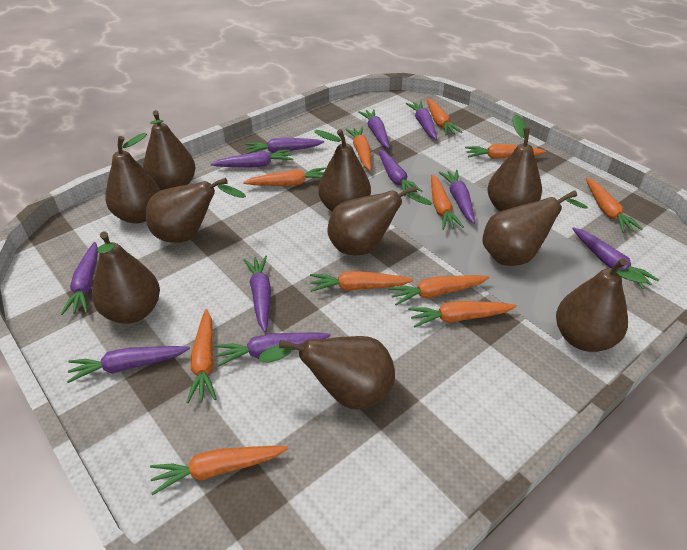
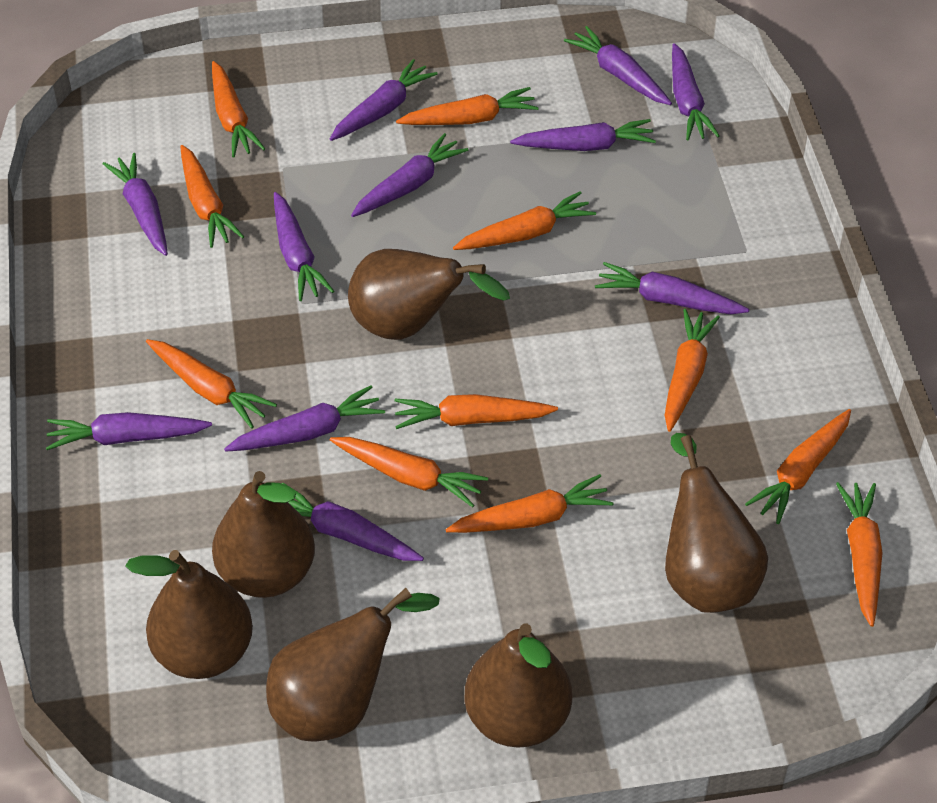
brown pear: [92,231,160,324] [105,133,161,224] [143,110,195,190] [146,178,246,243] [258,336,395,409] [314,129,371,211] [328,186,432,255] [482,190,588,266] [488,114,542,212] [556,258,648,352] = 10 -> [125,550,253,679] [212,471,315,598] [266,588,439,741] [348,249,510,340] [464,624,572,748] [665,433,768,613] = 6

